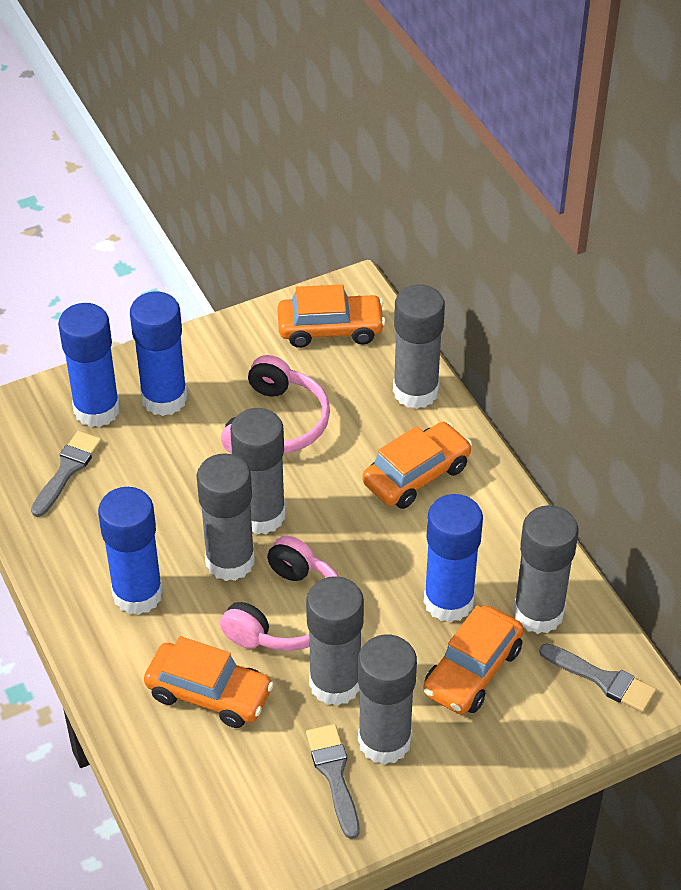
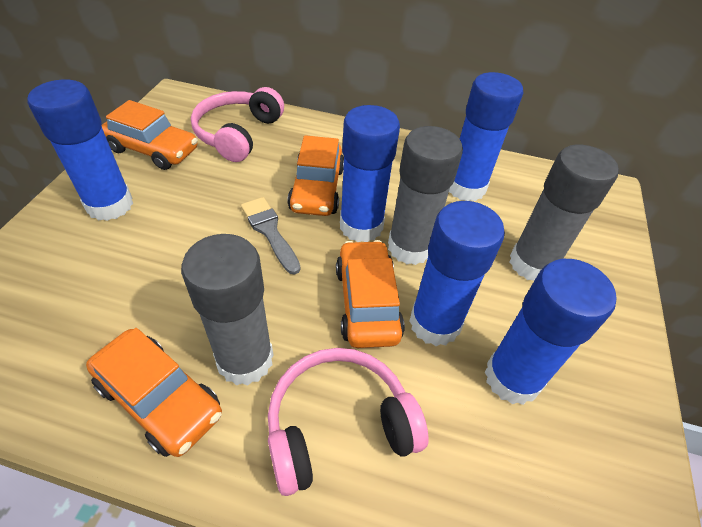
blue glue stick: [58,303,120,427] [98,487,163,615] [130,292,187,416] [424,494,483,623] = 4 -> [28,79,133,221] [340,105,400,242] [409,201,505,346] [449,72,523,201] [485,259,617,405] = 5
grey brush: [31,431,102,517] [306,724,359,839] [539,643,657,713] = 3 -> [241,197,301,275] = 1
grey glue stick: [197,453,255,581] [230,408,285,535] [306,576,364,706] [358,635,417,765] [393,285,445,409] [513,505,579,634] = 6 -> [181,234,273,386] [388,126,463,265] [510,145,619,281] = 3

